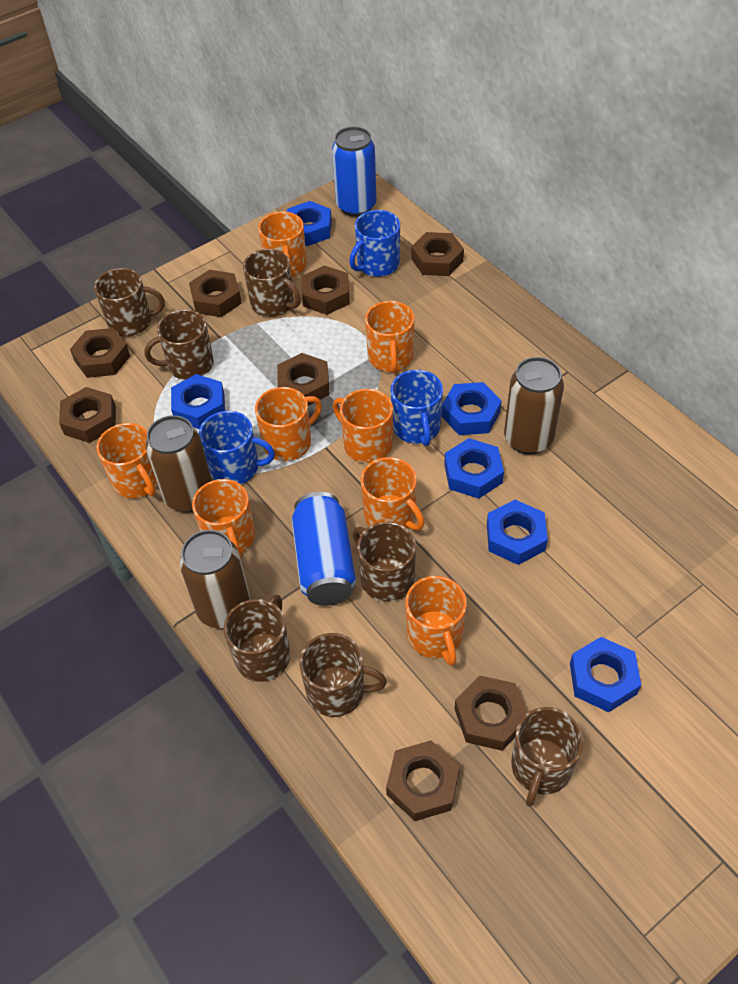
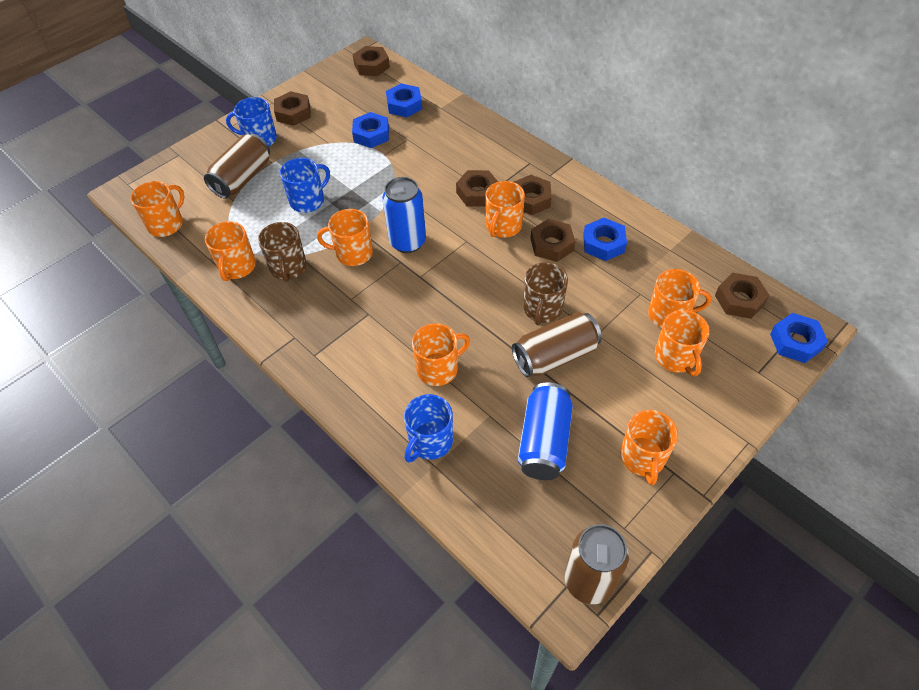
blue nut: [171,374,225,429] [287,201,332,246] [441,382,502,435] [444,438,504,499] [487,500,548,565] [570,637,641,712] = 6 -> [352,112,389,148] [386,83,422,117] [583,218,627,261] [770,313,828,363] = 4
brown mug: [94,268,165,337] [144,309,214,380] [224,595,290,682] [243,249,301,317] [299,633,387,717] [353,522,416,602] [511,707,584,807] = 7 -> [258,222,307,282] [523,262,568,325] = 2
brown nut: [59,387,116,443] [70,328,130,378] [189,270,242,317] [277,353,330,406] [302,266,350,315] [386,740,460,821] [411,232,464,276] [455,675,527,751] = 8 -> [274,91,311,126] [353,46,390,76] [456,170,498,207] [514,175,552,215] [531,219,575,262] [715,273,770,319] = 6

